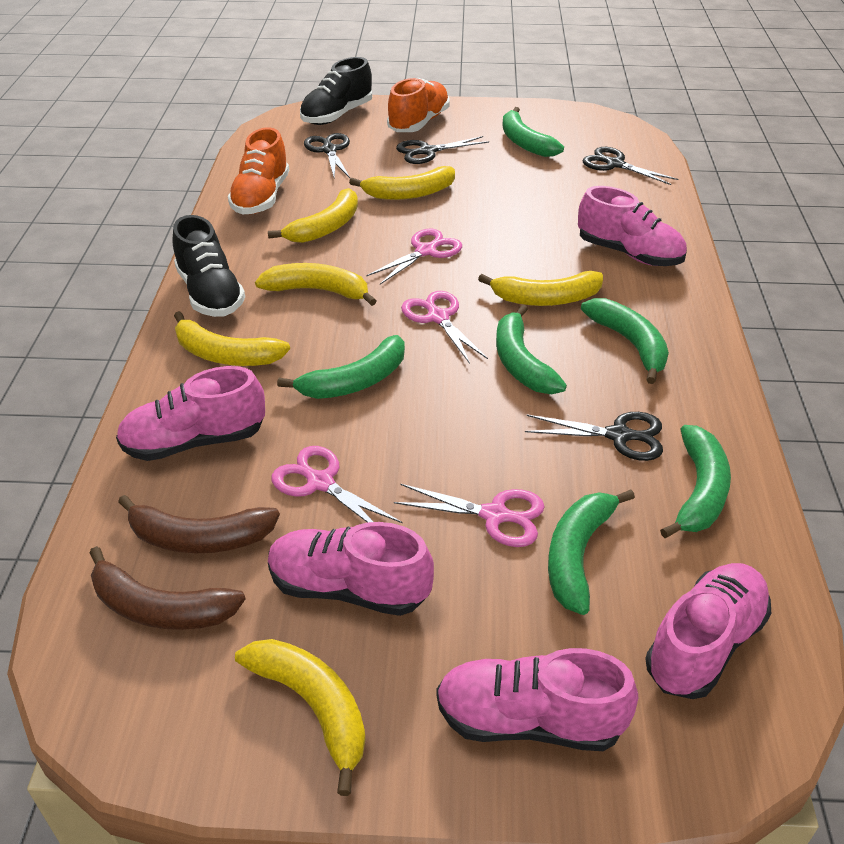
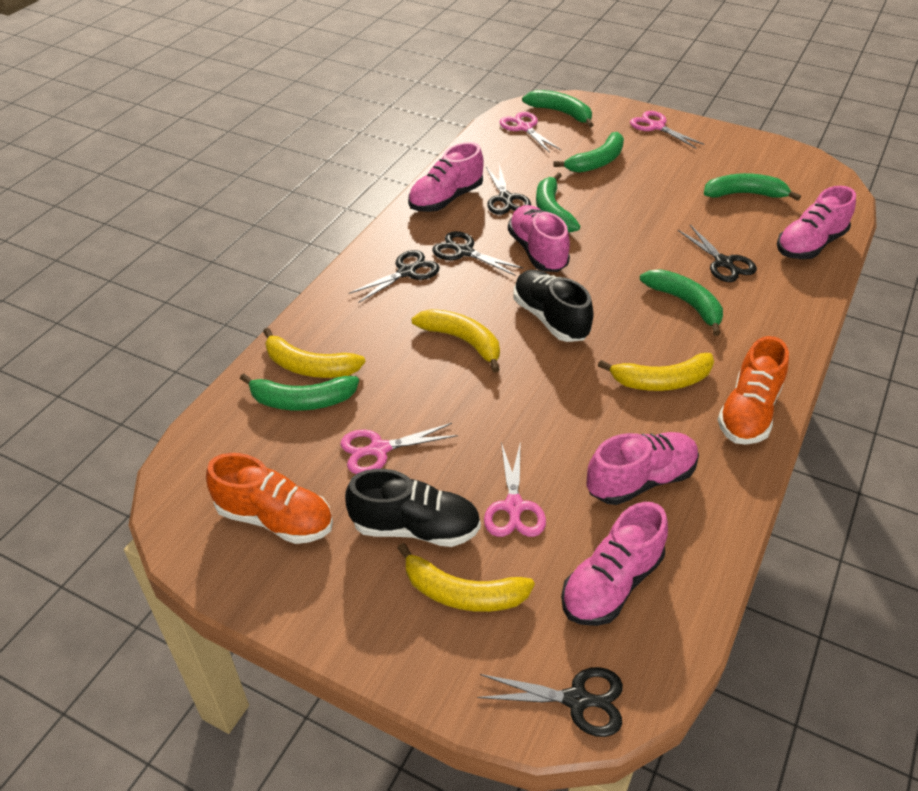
black scissors: [304,133,350,178] [396,136,489,164] [525,412,663,461] [583,147,678,185] = 4 -> [349,250,440,303] [432,231,524,276] [477,667,623,737] [486,164,531,215] [678,225,757,282] = 5
brown banana: [90,546,245,630] [118,495,280,553] = 2 -> none = 0
yellow banana: [174,311,290,366] [235,639,366,796] [255,263,377,306] [268,188,358,243] [349,166,455,200] [478,271,603,306] = 6 -> [263,328,365,378] [398,543,535,612] [411,309,500,373] [598,353,714,391] = 4

